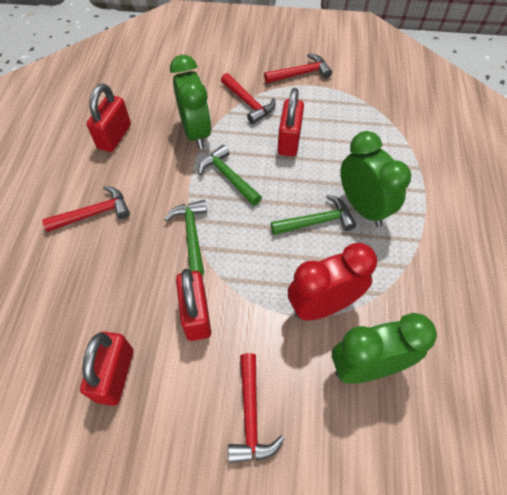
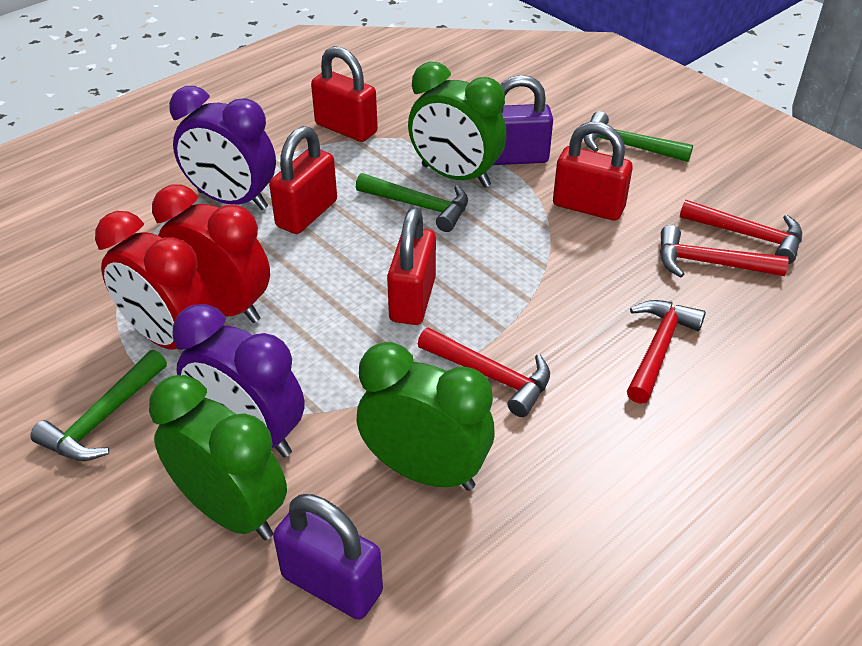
purple clock: none = 0 -> [169,86,276,210] [173,304,305,457] = 2
purple padlock: none = 0 -> [273,494,383,620] [493,75,553,165] = 2
red clock: [288,243,377,321] = 1 -> [95,211,213,350] [152,184,270,323] = 2

